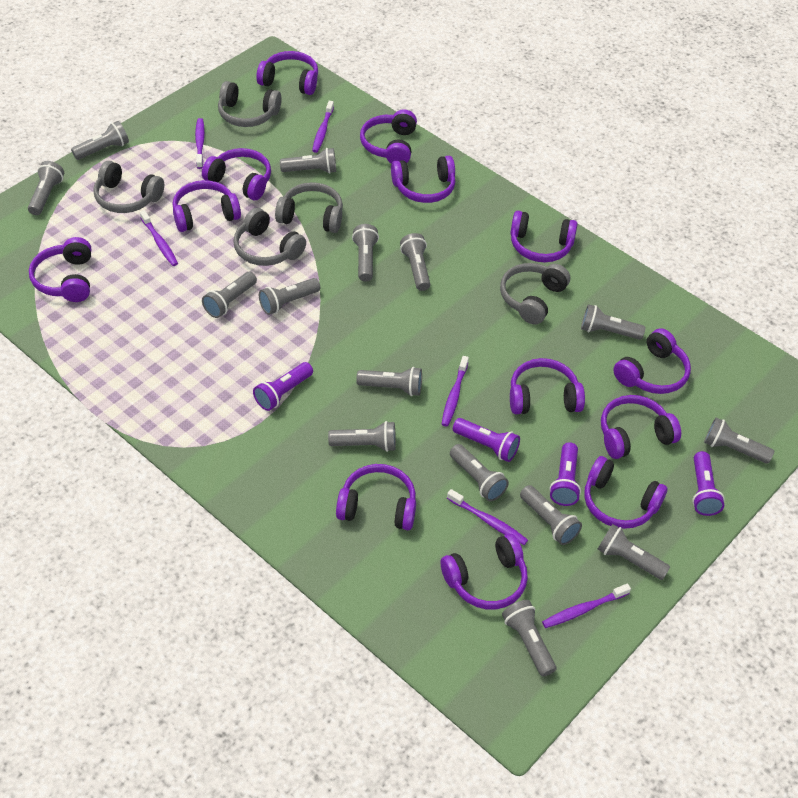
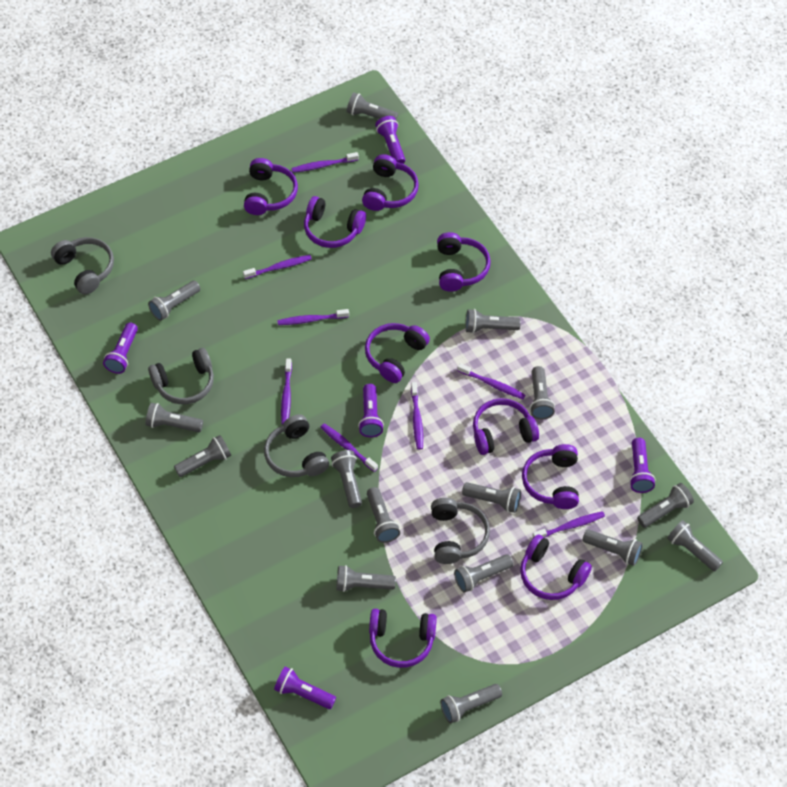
grey headphones: [93,161,164,213] [218,81,281,127] [233,208,306,266] [275,182,343,233] [500,263,570,325] = 5 -> [51,237,114,295] [148,348,214,404] [264,414,329,477] [431,498,490,564] = 4
purple flashlight: [253,362,313,411] [453,418,520,462] [549,442,581,506] [692,451,725,516] = 4 -> [103,322,138,374] [274,667,336,709] [358,384,384,437] [375,116,405,164] [629,438,655,493] = 5
purple headphones: [29,237,91,302] [173,180,241,232] [202,148,271,200] [256,51,318,95] [336,464,416,530] [360,110,417,164] [391,156,455,203] [441,534,528,609] [510,211,578,262] [510,358,585,414] [584,456,668,529] [601,395,681,459] [613,328,691,394] = 13 -> [244,158,298,215] [304,196,366,248] [362,154,419,211] [365,323,430,383] [369,609,437,668] [437,232,491,292] [473,398,539,455] [520,535,592,600] [522,444,579,509] = 9
purple toothbrush: [140,210,178,266] [195,118,205,169] [312,101,334,153] [442,356,469,426] [447,489,528,545] [542,583,631,628] = 6 -> [243,255,312,279] [277,309,349,325] [281,358,292,425] [292,152,359,173] [321,424,378,472] [411,382,423,450] [457,363,525,399] [533,511,605,538] = 8

